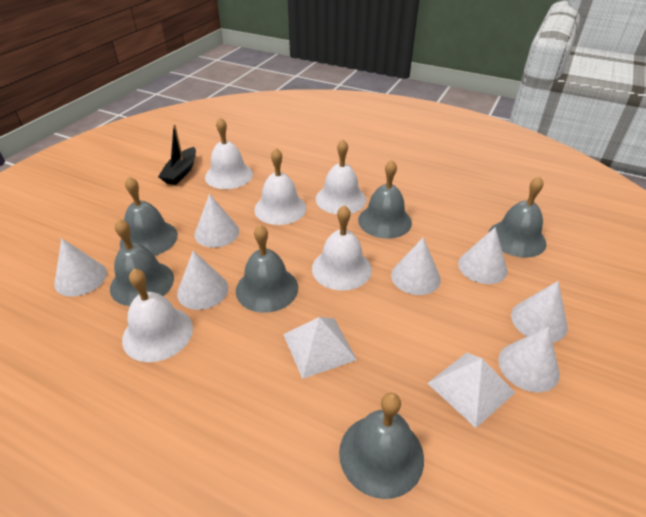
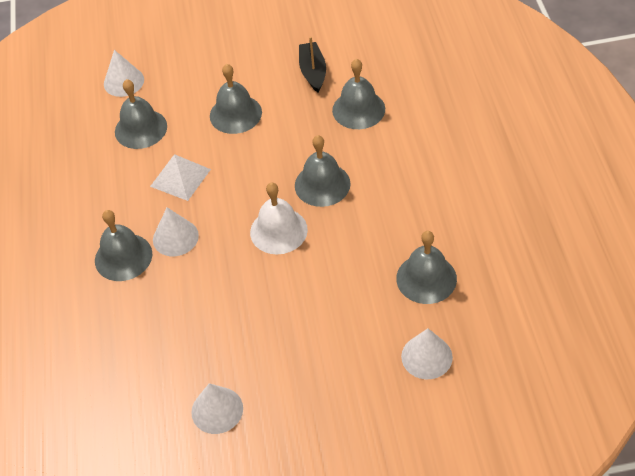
white bell: [122,269,193,362] [205,117,253,189] [254,148,306,225] [312,205,372,291] [316,139,366,214] = 5 -> [250,183,308,254] = 1
white cone: [54,238,107,296] [177,250,228,310] [194,194,239,248] [391,237,441,295] [458,227,508,284] [498,327,560,392] [511,281,568,342] = 7 -> [104,50,144,97] [153,207,199,256] [191,383,243,434] [401,328,453,379] = 4
white pyramid: [283,317,357,379] [427,353,516,428] = 2 -> [150,154,211,201] = 1

